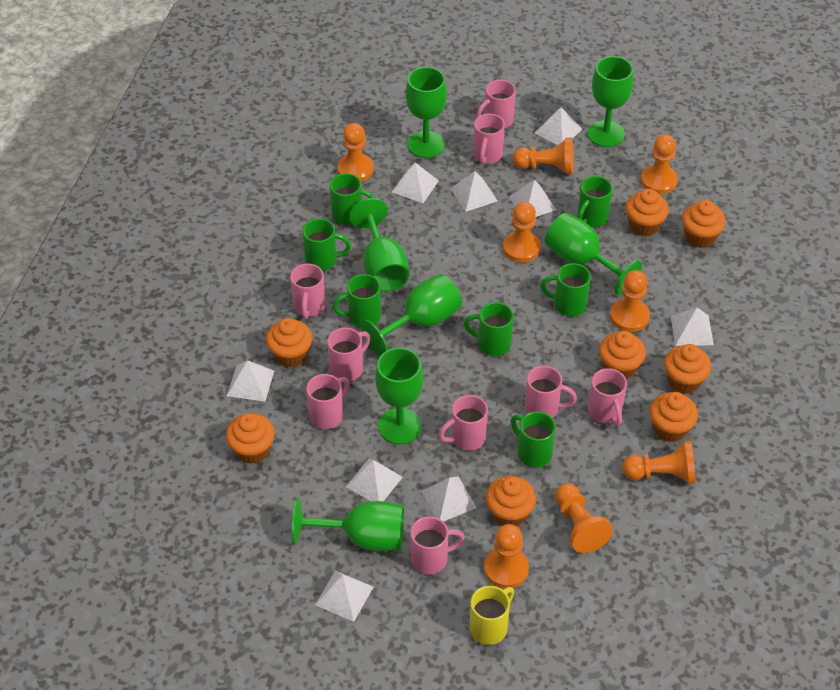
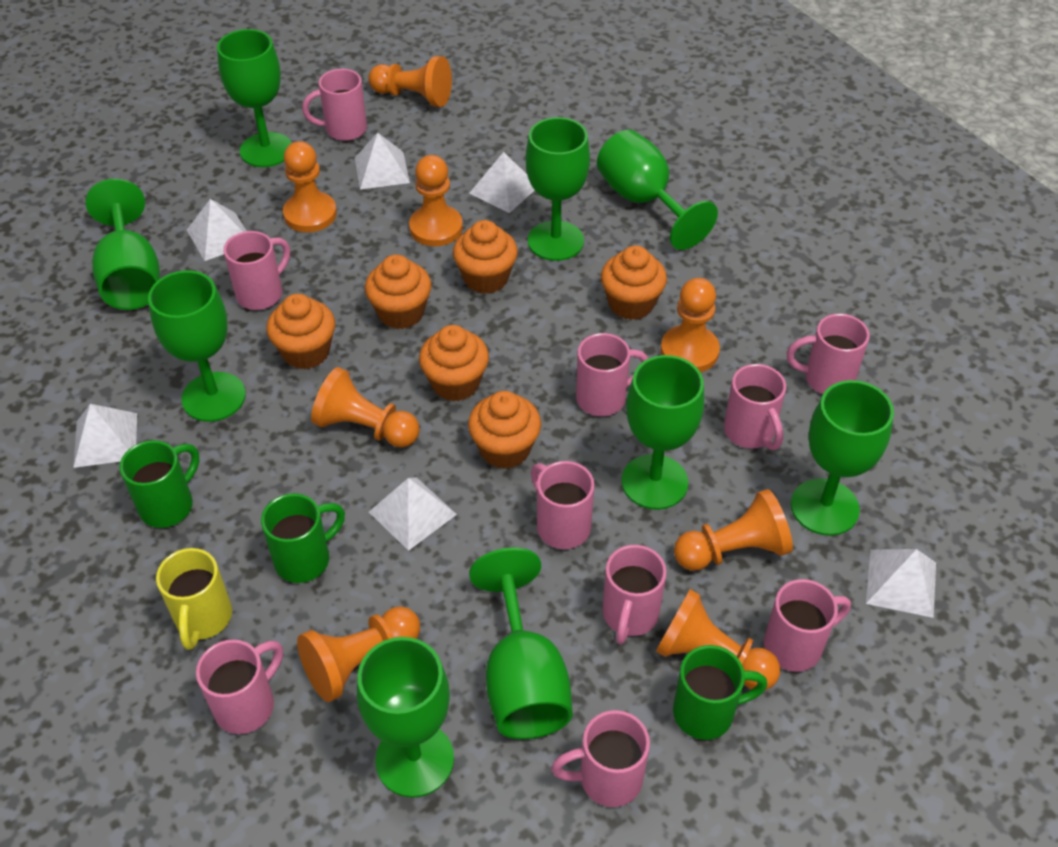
green goblet: [292,498,404,551] [349,198,410,292] [361,274,462,356] [375,348,423,444] [406,67,447,158] [545,213,642,296] [588,56,634,147] = 7 -> [86,179,160,310] [148,270,246,422] [217,29,292,167] [357,637,454,797] [469,548,573,739] [526,117,590,261] [597,130,718,250] [622,355,704,510] [791,380,894,536] = 9
green mug: [302,218,351,271] [330,173,375,225] [333,274,381,327] [464,302,514,356] [511,411,556,468] [540,263,591,316] [577,176,613,227] = 7 -> [120,440,199,528] [261,493,345,583] [673,645,767,740] = 3
orange cupcake: [226,413,275,464] [266,318,312,367] [486,476,536,526] [599,331,646,379] [625,189,669,237] [649,392,698,442] [664,344,711,394] [682,200,726,248] = 8 -> [266,294,335,369] [365,254,431,329] [419,325,489,401] [453,220,518,294] [468,391,541,469] [601,246,667,320] = 6
pink mug: [290,264,326,319] [306,374,350,429] [327,328,370,382] [410,516,465,574] [438,395,488,451] [473,113,505,164] [476,80,516,128] [525,366,577,418] [588,368,627,426] = 9 -> [196,639,283,734] [223,231,290,310] [302,69,367,141] [531,461,595,549] [551,710,650,807] [576,333,648,416] [602,545,667,644] [724,364,786,450] [764,579,851,672] [787,314,870,394] = 10
white pyramid: [227,360,274,402] [315,571,373,622] [346,458,403,501] [392,163,439,203] [421,476,477,521] [451,171,497,212] [509,179,556,217] [535,107,582,145] [671,307,714,346] = 9 -> [73,404,137,468] [187,199,246,261] [355,132,410,189] [369,477,457,551] [470,152,535,213] [866,549,936,618] = 6

